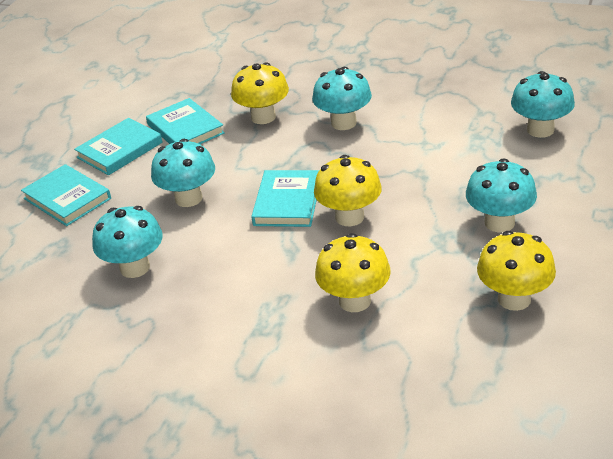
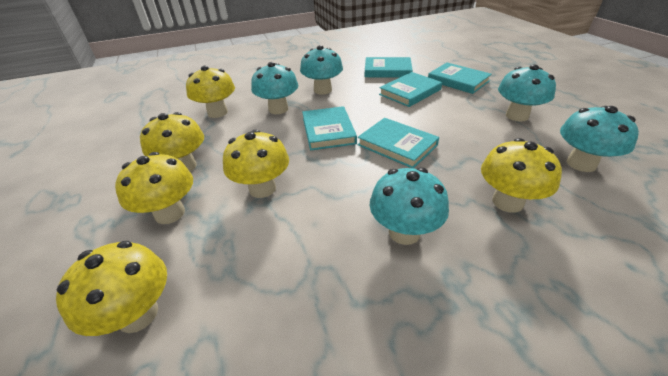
turquoise book: [21,164,111,226] [74,118,163,175] [146,98,225,144] [251,170,319,227] = 4 -> [302,106,357,150] [358,118,439,168] [365,57,413,78] [379,72,442,107] [428,63,492,94] = 5
yellow mushroom: [231,62,289,124] [314,155,382,226] [315,233,391,312] [477,231,556,311] = 4 -> [56,241,167,336] [115,152,193,224] [140,112,204,172] [186,66,235,118] [223,130,289,198] [481,138,562,213] = 6

